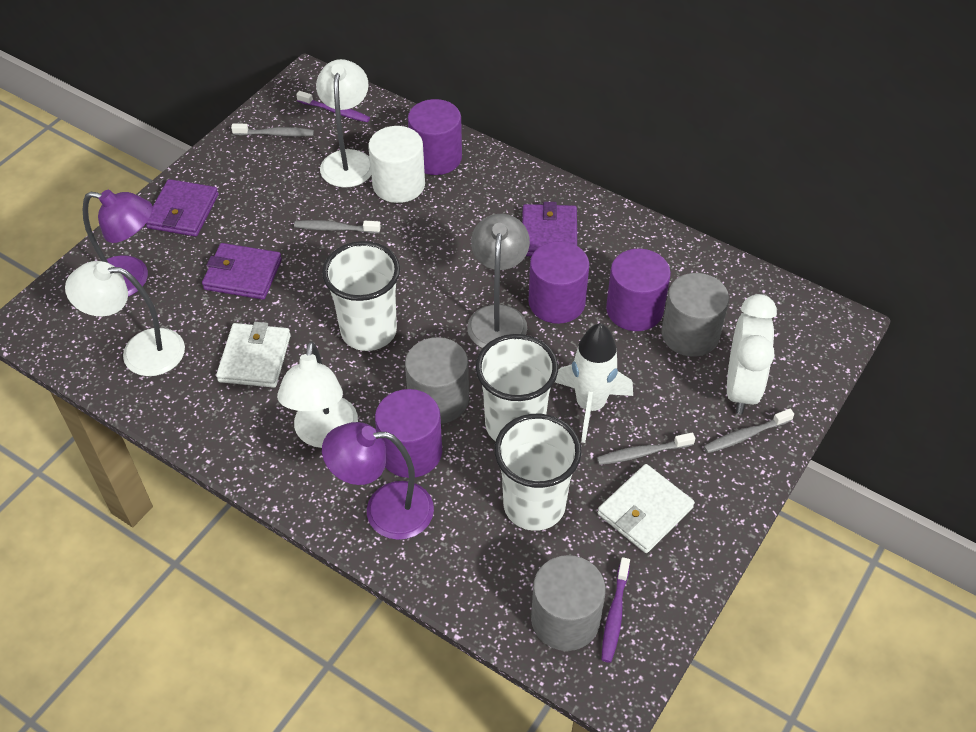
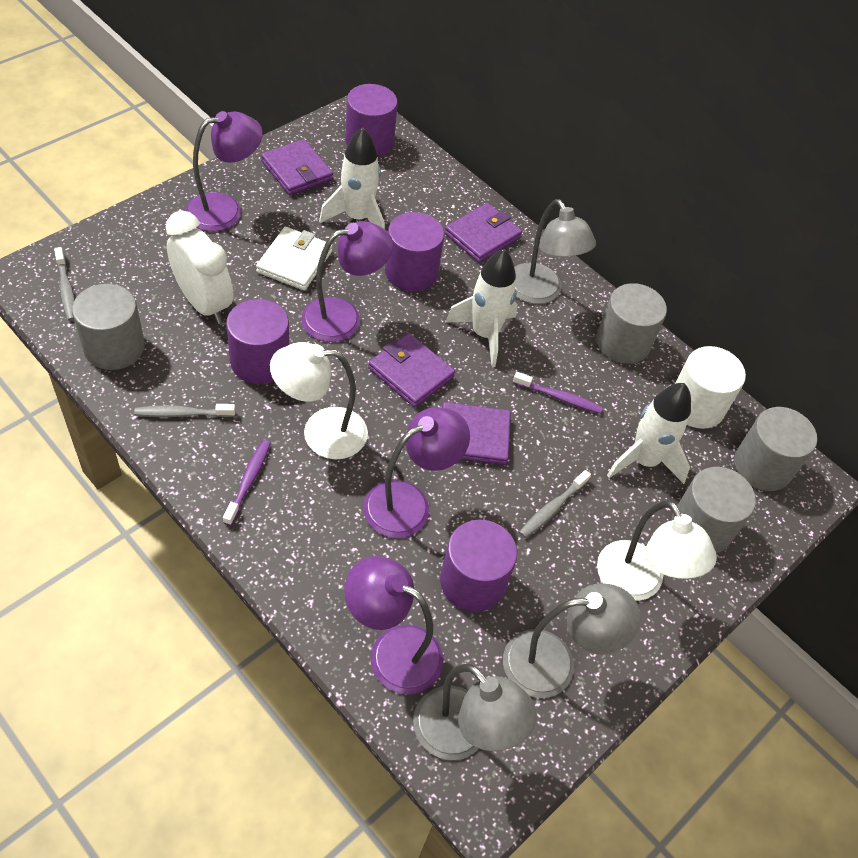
grey cylinder: [405,337,469,424] [531,555,606,651] [661,273,729,357] = 3 -> [72,284,145,370] [596,283,667,364] [672,467,756,553] [734,407,817,491] = 4
grey lamp: [467,214,530,348] = 1 -> [413,664,537,760] [503,583,640,698] [514,199,596,304] = 3
grey toothbrush: [231,123,314,137] [294,220,381,233] [597,433,695,465] [703,409,794,453] = 4 -> [54,247,75,321] [134,404,235,417] [519,470,591,538] = 3
purple lamp: [83,190,153,297] [322,422,434,540] = 2 -> [185,111,263,231] [301,221,393,342] [344,556,444,694] [363,407,470,538] = 4
purple wallet: [146,179,219,237] [202,243,282,300] [522,202,577,256] = 3 -> [261,139,333,195] [368,333,455,407] [442,402,511,465] [445,203,522,263] = 4
white cup: [322,241,400,351] [476,334,558,441] [494,414,582,531] = 3 -> none = 0
white lamp: [65,261,185,376] [277,341,358,448] [316,59,371,188] = 3 -> [270,342,368,460] [597,501,717,601] = 2
white rocket: [555,323,633,443] = 1 -> [319,127,385,229] [445,249,518,367] [607,383,691,484] = 3
white wallet: [216,322,291,388] [598,464,695,553] = 2 -> [256,227,332,291] = 1

